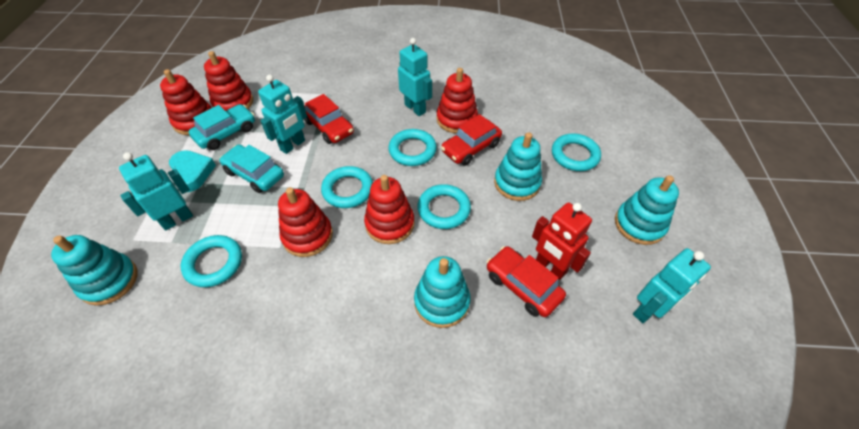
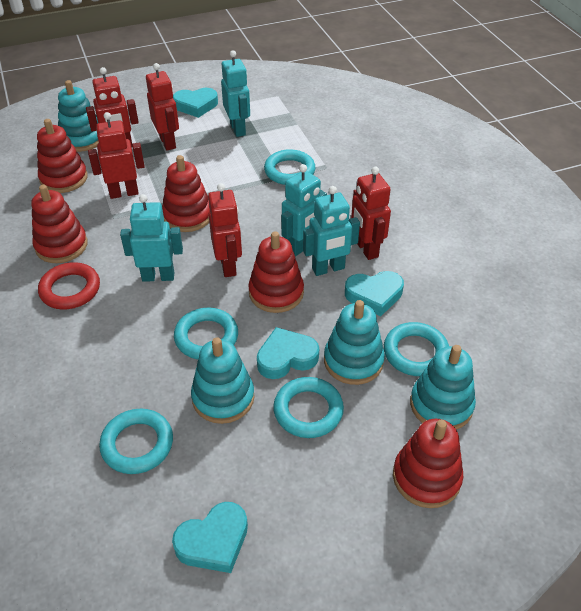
red car: [304,94,354,144] [441,114,502,166] [487,246,566,317] = 3 -> none = 0
red ring: none = 0 -> [38,262,100,310] = 1
red robot: [532,202,592,280] = 1 -> [86,67,139,147] [88,112,145,199] [146,63,179,150] [208,183,242,277] [351,167,391,260] = 5
turquoise car: [188,104,255,150] [219,144,284,193] = 2 -> none = 0
turquoise heart: [169,150,216,192] = 1 -> [172,502,248,573] [173,88,218,118] [257,327,319,379] [345,271,404,316] = 4

